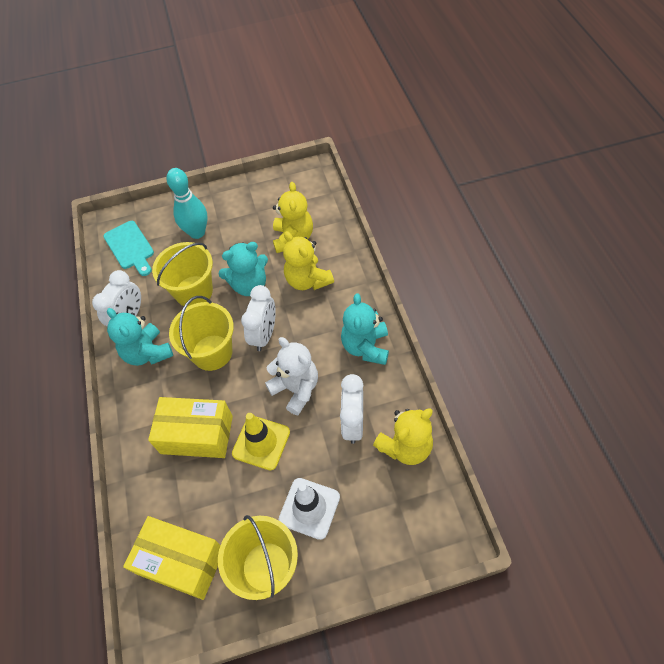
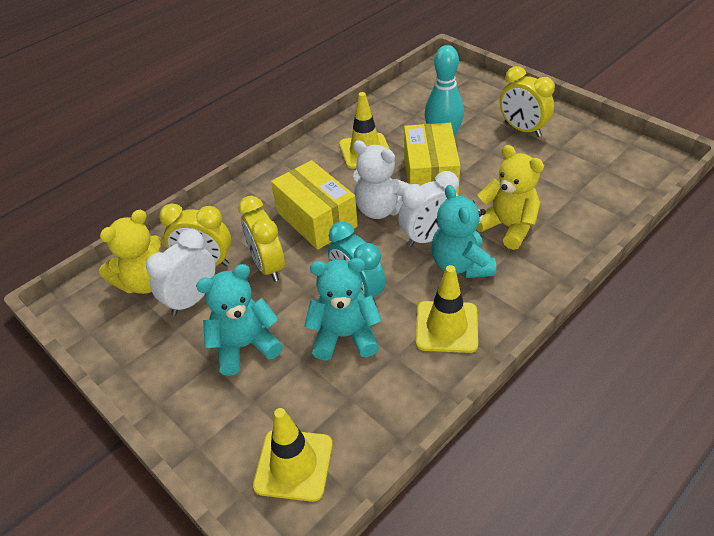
turquoise clock: none = 0 -> [328,222,386,305] = 1
turquoise cutting board: [103,221,154,276] = 1 -> none = 0
white clock: [92,270,141,327] [241,285,276,351] [340,374,364,444] = 3 -> [146,229,215,316] [398,171,459,247] = 2
white traffic cone: [279,478,340,540] = 1 -> none = 0
yellow bucket: [152,242,213,307] [169,296,234,371] [218,515,298,600] = 3 -> none = 0
yellow clock: none = 0 -> [159,203,231,266] [238,196,285,282] [500,66,555,137] = 3
yellow teddy bear: [273,182,313,253] [283,231,334,290] [373,408,433,465] = 3 -> [99,210,162,294] [476,145,544,250] = 2
yellow traffic cone: [232,413,290,470] = 1 -> [253,408,333,502] [339,92,390,169] [416,265,478,353] = 3

